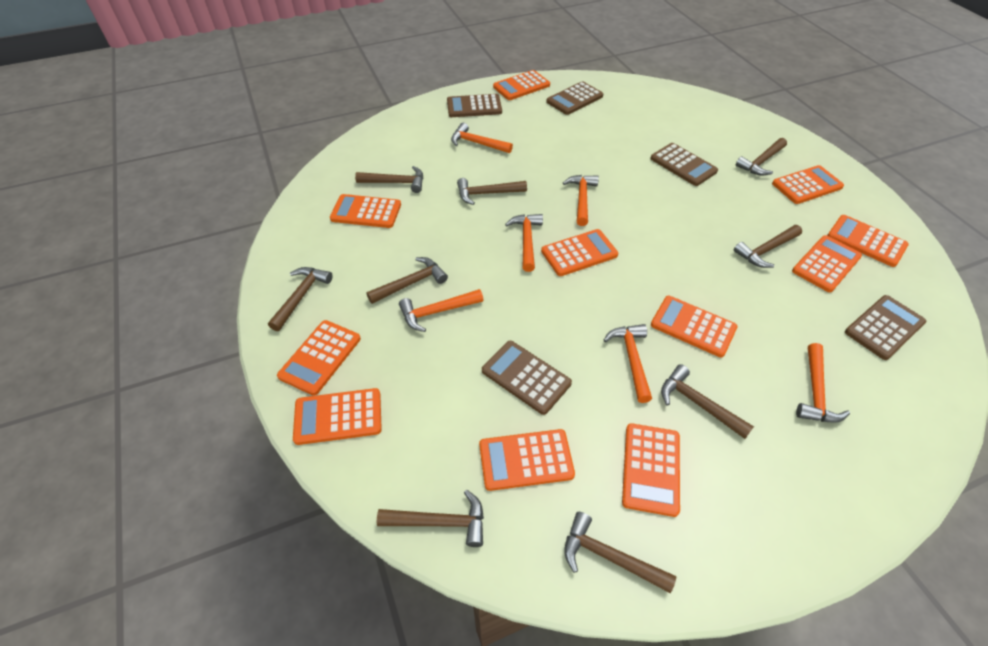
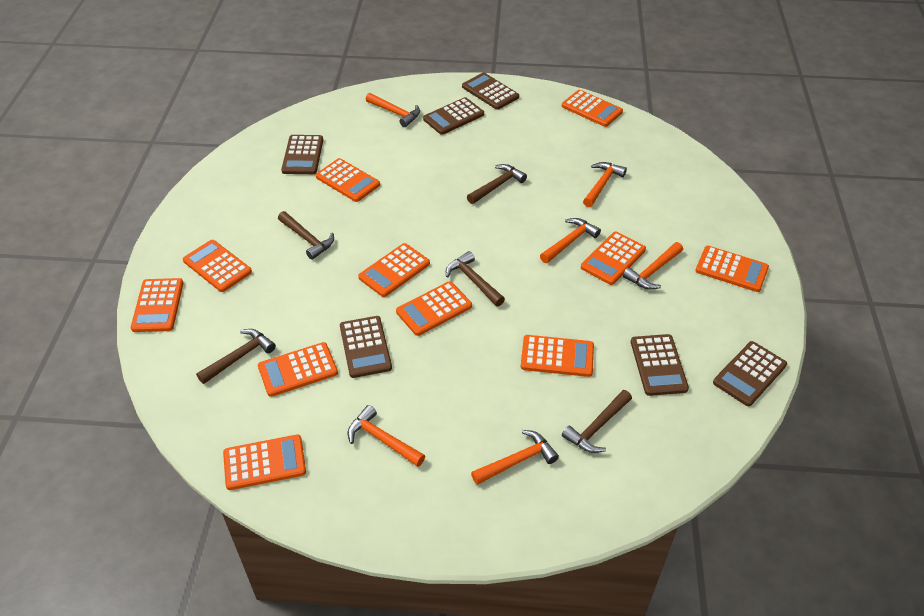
brown calculator: [447,94,502,117] [482,341,572,415] [546,81,603,115] [650,143,718,186] [845,295,926,360] = 5 -> [281,135,323,174] [340,316,392,378] [423,97,484,135] [462,73,519,110] [631,334,689,396] [713,341,787,406] = 6
brown hammer: [268,267,333,331] [355,166,423,193] [366,257,448,304] [377,490,484,547] [457,178,527,205] [564,512,676,593] [661,364,754,439] [734,225,802,268] [736,138,787,175] = 9 -> [196,329,276,384] [278,211,334,260] [446,251,505,306] [467,164,527,204] [562,390,632,453] = 5

